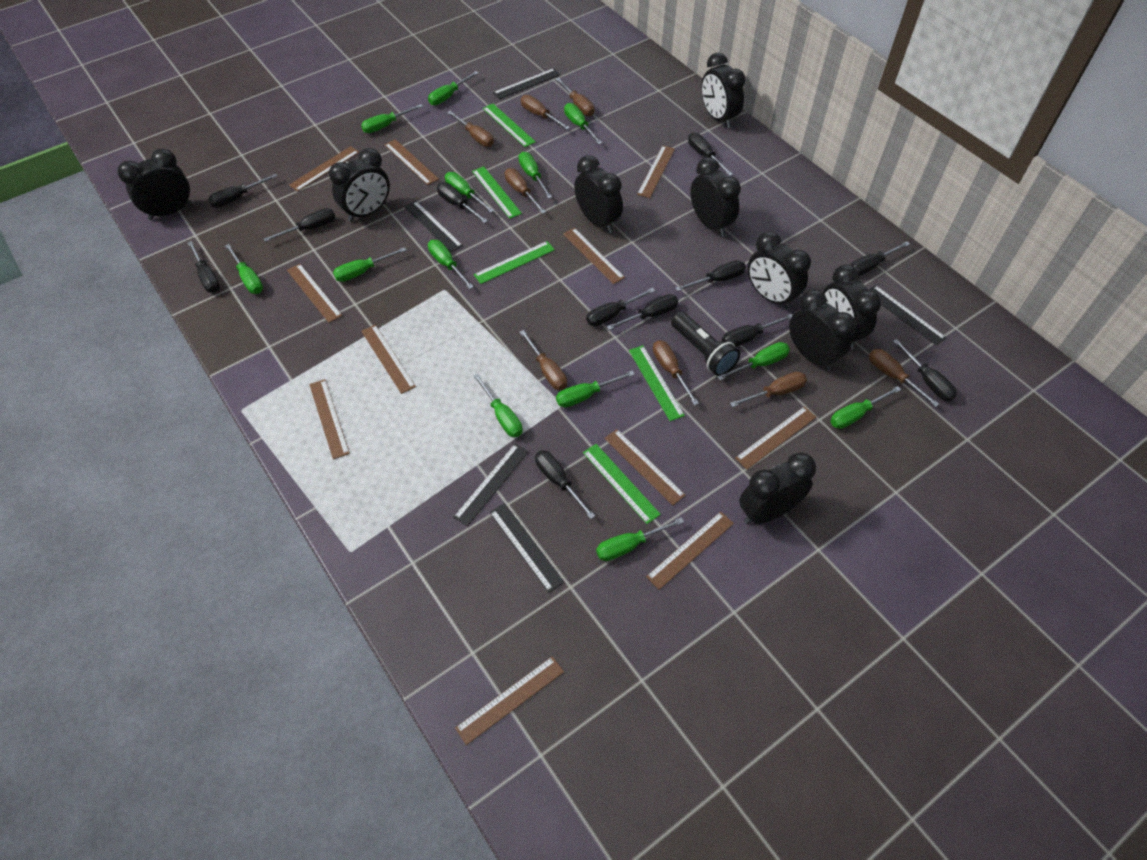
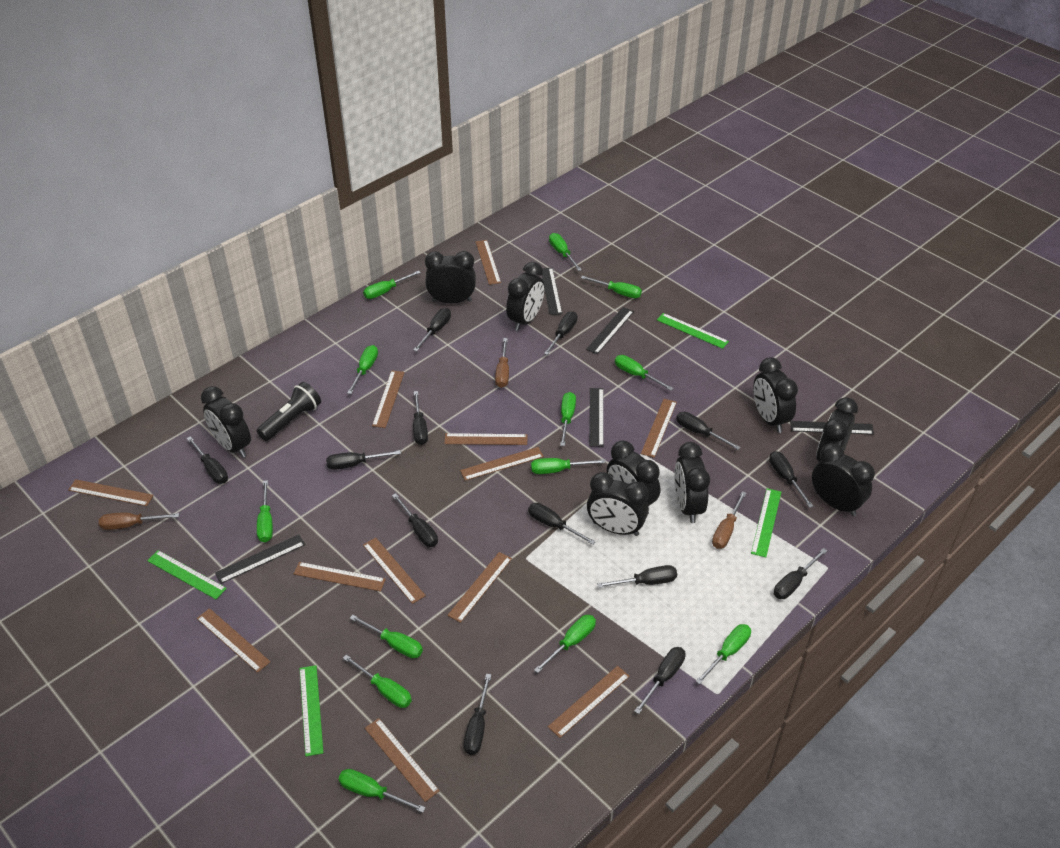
black screwdriver: [188,241,220,293] [208,174,277,208] [264,208,335,242] [437,182,488,223] [535,450,595,519] [586,288,655,326] [607,294,678,330] [675,260,746,291] [688,133,733,176] [722,314,792,347] [851,241,910,276] [893,339,957,401] = 12 -> [187,436,228,484] [326,450,401,470] [392,493,438,547] [413,391,428,445] [414,308,451,351] [463,674,492,755] [528,503,596,545] [544,311,577,355] [597,565,677,588] [634,647,686,714] [676,412,741,450] [769,451,813,508] [774,548,827,599] = 13
brown ruler: [287,264,342,323] [289,146,359,192] [309,379,350,459] [361,325,416,394] [384,139,439,185] [455,656,564,745] [563,228,625,284] [604,429,686,505] [637,145,675,198] [646,511,734,590] [735,406,816,469] = 11 -> [68,479,154,506] [197,608,270,673] [294,562,386,592] [363,538,426,604] [365,718,440,802] [372,370,404,428] [444,433,528,445] [447,552,512,623] [460,447,544,481] [476,240,501,285] [548,666,630,738] [641,399,677,458] = 12
brown screwdriver: [447,111,494,147] [505,168,546,214] [520,330,567,390] [521,95,570,130] [556,78,594,116] [653,340,699,406] [730,372,807,407] [869,349,939,407] = 8 -> [99,513,179,530] [495,338,509,388] [712,491,746,549] = 3
green ruler: [472,166,522,219] [474,241,555,284] [483,104,536,147] [583,444,661,524] [629,345,685,421] = 5 -> [147,550,227,599] [300,665,323,756] [657,313,729,349] [751,488,781,557] = 4

